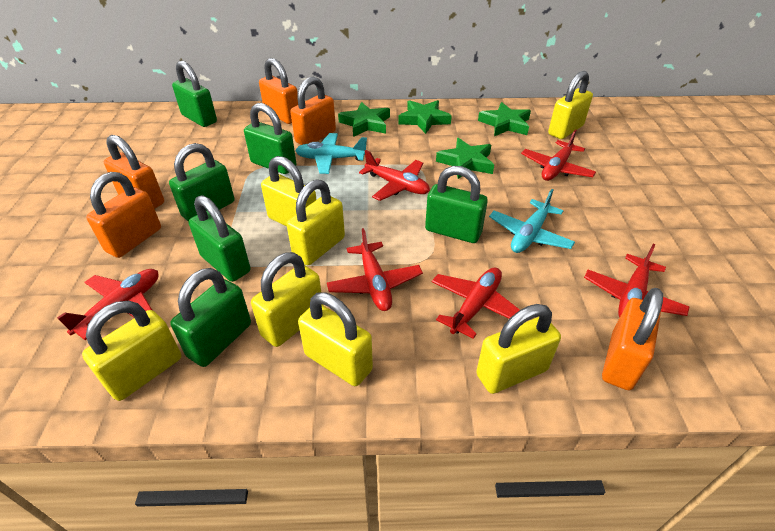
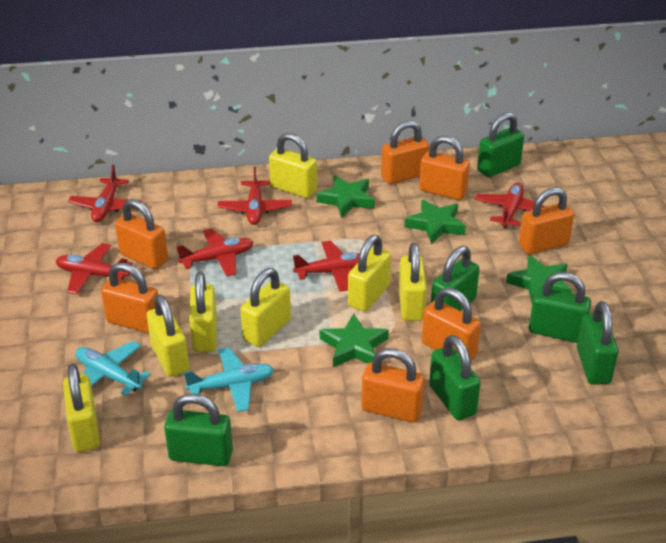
orange padlock: [86,172,161,258] [104,135,164,209] [259,58,298,124] [290,77,336,145] [602,288,663,390] = 5 -> [101,263,158,333] [115,199,168,269] [361,348,425,423] [381,121,429,184] [419,136,470,200] [422,288,481,361] [519,187,574,254] = 7

